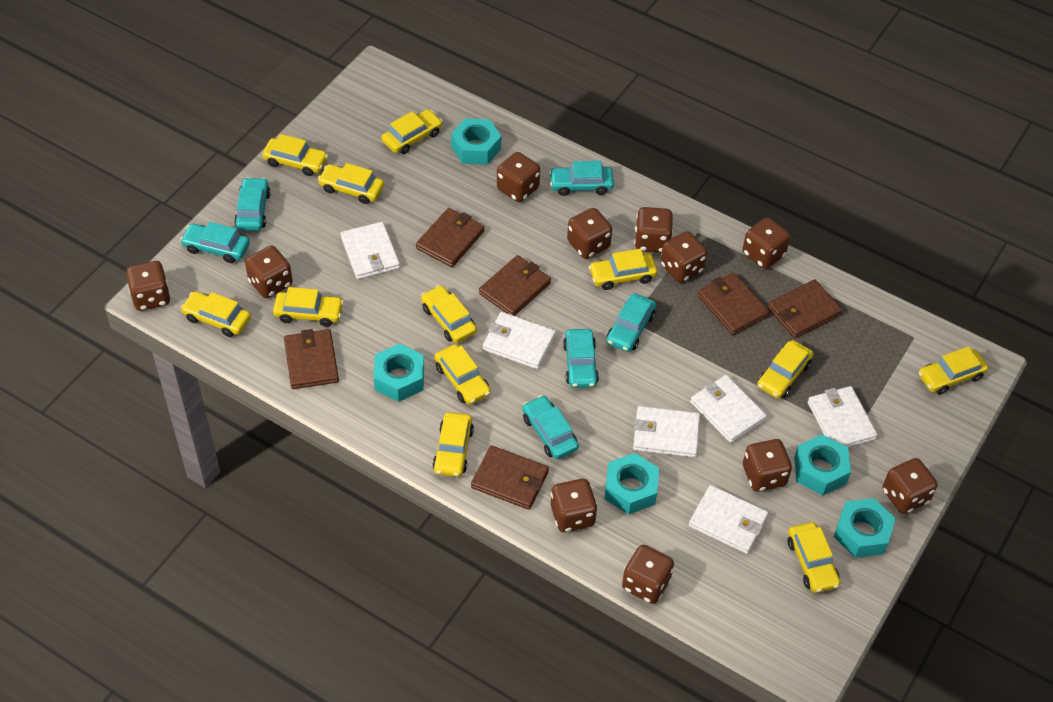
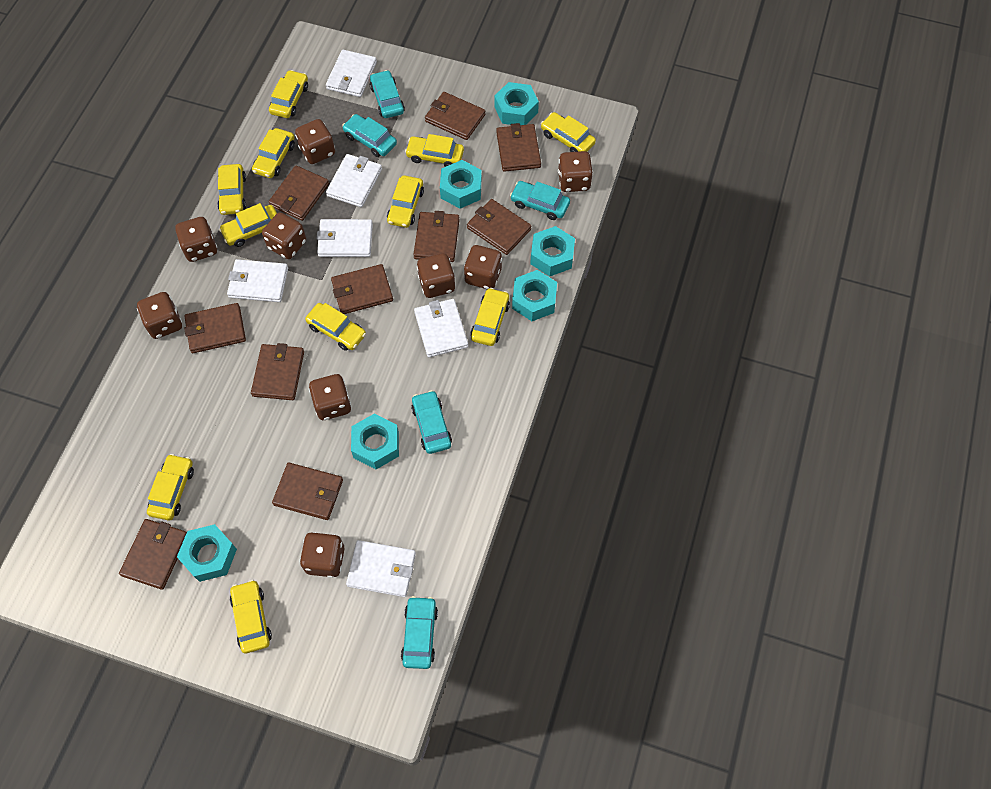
brown dice: [126,261,171,311] [245,246,293,298] [497,152,540,202] [551,479,598,532] [567,208,612,259] [622,545,674,604] [634,207,673,253] [660,231,707,283] [742,217,790,269] [743,439,792,492] [883,458,937,514] = 11 -> [137,292,182,339] [175,217,217,262] [262,212,306,259] [295,119,335,164] [300,532,344,578] [309,374,351,420] [417,253,456,298] [464,245,502,289] [558,151,593,192] = 9
brown wallet: [284,329,339,389] [416,208,484,267] [471,445,549,510] [479,255,551,316] [698,273,769,335] [768,280,842,338] = 6 -> [119,519,187,590] [184,303,246,353] [251,343,304,400] [269,165,329,221] [272,462,343,520] [331,264,393,314] [413,211,460,262] [425,92,485,140] [467,199,531,255] [496,123,541,172] = 10
turquoise car: [180,222,250,263] [234,177,270,231] [522,395,579,459] [549,161,614,196] [563,329,599,388] [606,294,656,352] = 6 -> [342,114,397,157] [370,70,405,118] [401,596,438,669] [411,390,452,454] [510,181,570,220] = 5
turquoise nut: [374,344,424,402] [451,118,501,165] [605,453,659,514] [794,434,851,495] [834,498,896,558] = 5 -> [177,524,237,582] [351,414,399,469] [440,160,482,209] [494,82,539,125] [512,270,557,321] [530,226,575,276] = 6
yellow car: [181,291,251,337] [262,134,328,176] [273,287,344,327] [318,163,384,204] [381,109,443,154] [421,285,477,343] [433,412,474,477] [434,344,491,405] [589,249,658,290] [757,340,813,399] [788,522,840,593] [919,346,989,395] = 12 -> [147,454,194,520] [217,164,246,215] [219,203,277,247] [230,580,272,653] [252,128,295,178] [269,70,308,118] [305,303,366,351] [387,175,424,228] [405,134,464,167] [471,288,510,346] [541,112,596,152] = 11

